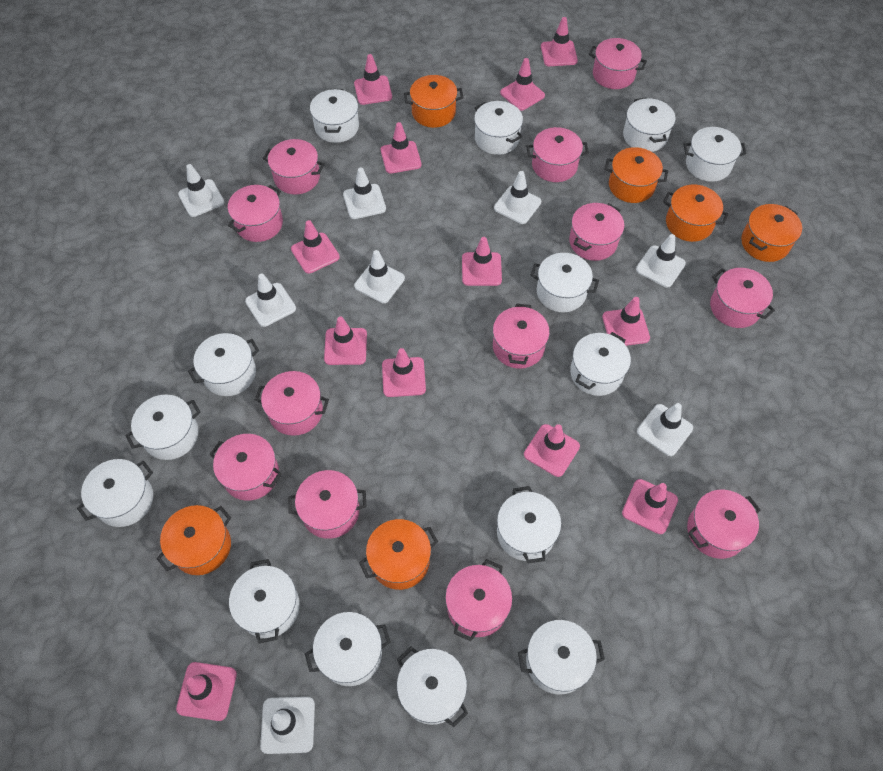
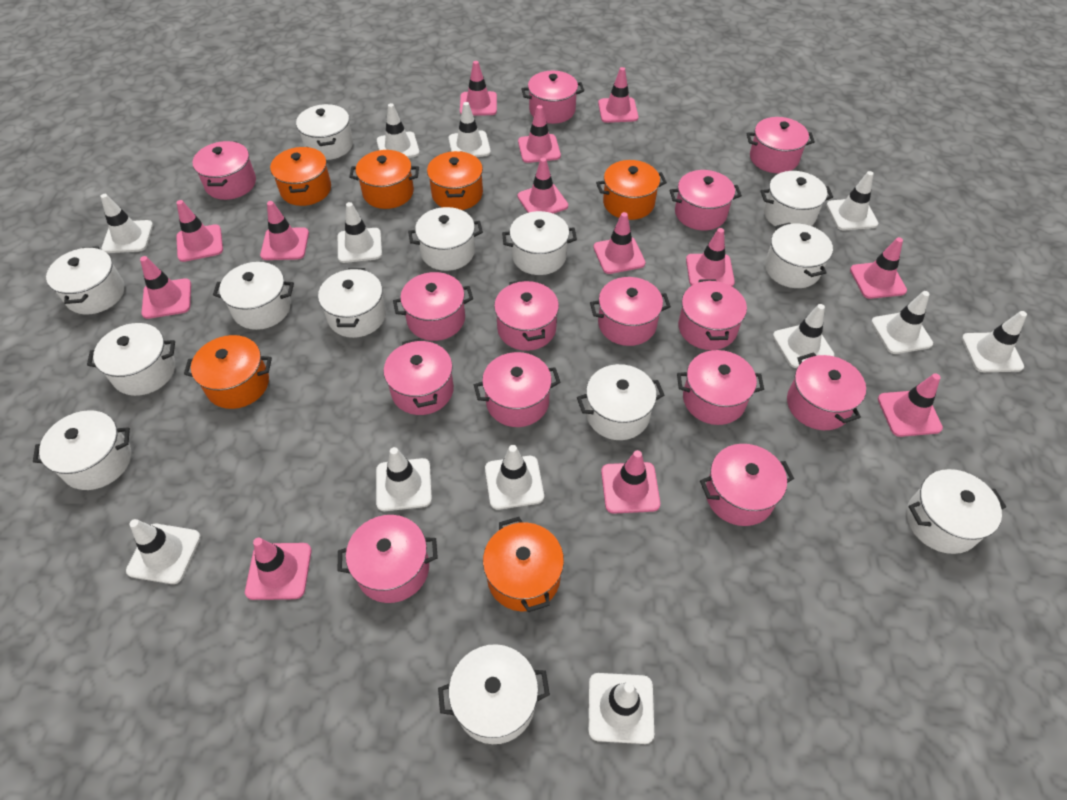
pink pot: [209,434,282,501] [228,185,283,242] [255,371,329,436] [263,139,325,194] [288,470,366,539] [445,559,512,642] [493,304,550,369] [526,127,589,182] [569,203,625,261] [589,38,647,89] [687,489,761,559] [710,268,775,328] = 12 -> [192,141,256,200] [338,515,438,603] [384,338,454,415] [393,272,473,341] [474,352,561,427] [494,279,559,351] [521,71,584,124] [590,277,671,346] [670,170,742,230] [677,350,764,425] [678,279,747,350] [700,444,794,526] [747,117,815,173] [787,352,866,430] = 14
pink traffic cone: [176,662,237,721] [291,220,340,274] [324,317,367,365] [354,54,392,105] [381,122,421,174] [382,348,426,397] [462,237,502,286] [500,58,545,111] [524,424,580,477] [541,17,578,66] [602,297,650,346] [622,479,678,534] = 12 -> [140,256,191,319] [176,200,223,262] [245,538,312,600] [260,201,309,260] [460,61,497,116] [518,105,561,163] [518,158,568,214] [594,212,645,274] [598,67,638,123] [601,450,660,514] [686,228,735,287] [850,237,907,299] [878,373,943,437] = 13
white pot: [77,459,153,527] [125,395,201,460] [188,333,259,396] [229,559,300,643] [305,612,391,686] [310,89,359,143] [397,647,468,727] [474,101,523,155] [497,486,561,563] [518,620,605,695] [530,253,599,312] [570,332,631,396] [623,97,676,152] [683,127,747,182] = 14 -> [33,410,131,490] [46,246,125,314] [87,323,175,396] [213,262,294,330] [296,104,353,160] [318,268,386,338] [408,207,483,271] [438,644,550,744] [502,211,577,275] [577,364,664,440] [760,171,833,226] [765,223,833,288] [907,469,1006,554] = 13
white traffic cone: [178,164,224,217] [245,273,296,327] [260,697,315,754] [343,168,386,219] [354,250,405,303] [494,171,541,224] [636,234,686,287] [637,403,693,456] = 8 -> [100,194,153,253] [126,519,201,584] [338,202,382,263] [376,447,432,511] [377,103,420,158] [449,102,491,157] [485,445,544,510] [588,673,654,744] [773,304,834,368] [826,171,878,231] [871,291,933,354] [962,311,1027,372] = 12

